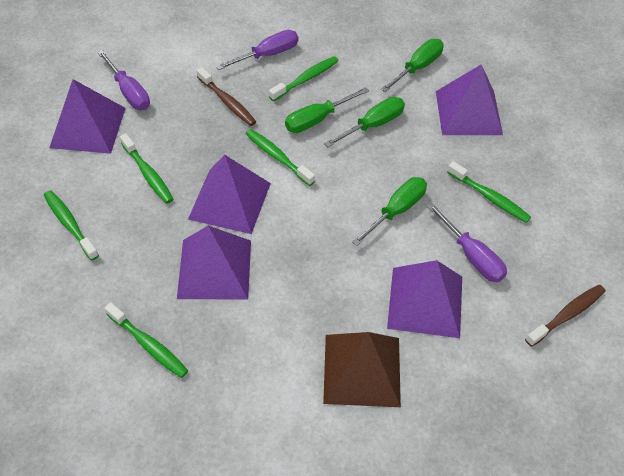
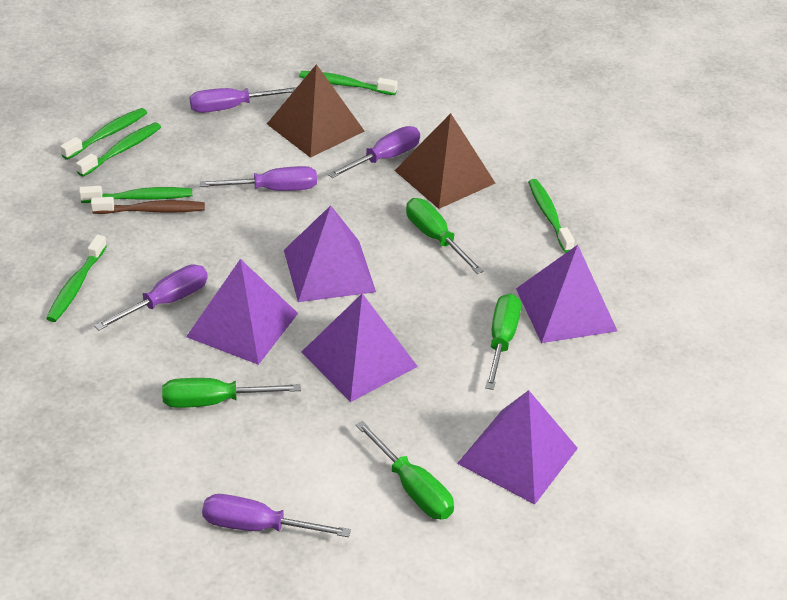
brown pyramid: [323,332,401,407] = 1 -> [267,64,365,158] [394,113,495,209] = 2
brown toothbrush: [196,67,256,126] [525,285,606,347] = 2 -> [91,197,205,214] = 1
purple screwdriver: [97,50,150,110] [216,30,298,70] [427,203,507,282] = 3 -> [94,264,208,330] [190,87,297,113] [199,166,317,191] [202,494,351,537] [328,126,420,178] = 5

